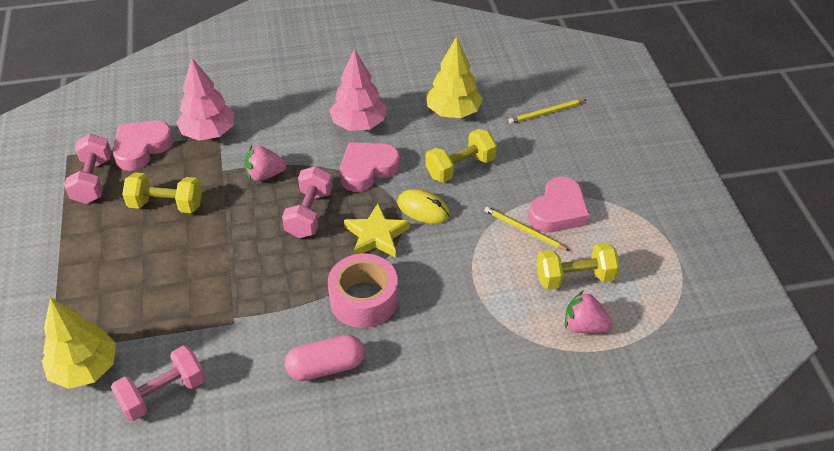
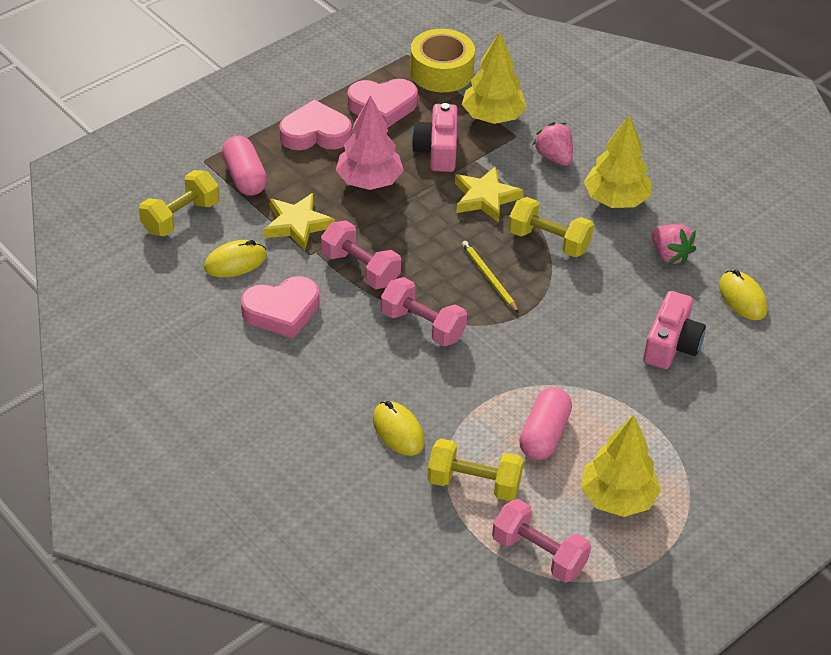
pink camera: none = 0 -> [412,103,458,172] [643,291,706,369] = 2
pink capsule: [285,335,365,381] = 1 -> [222,136,267,196] [519,387,572,460] = 2
pink tape: [328,253,398,328] = 1 -> none = 0
pink tree: [176,58,234,141] [329,49,387,131] = 2 -> [336,95,404,190] = 1
yellow mouse: [397,189,450,224] = 1 -> [204,240,267,277] [373,401,425,456] [719,269,768,320] = 3
yellow pencil: [484,206,570,251] [509,99,587,124] = 2 -> [462,241,519,313] = 1
yellow star: [344,204,410,257] = 1 -> [264,193,335,251] [455,166,523,223] = 2
yellow tape: none = 0 -> [410,29,475,92] = 1
yellow tree: [42,298,116,389] [426,37,483,118] = 2 -> [462,32,527,124] [581,415,661,517] [584,114,651,208] = 3

